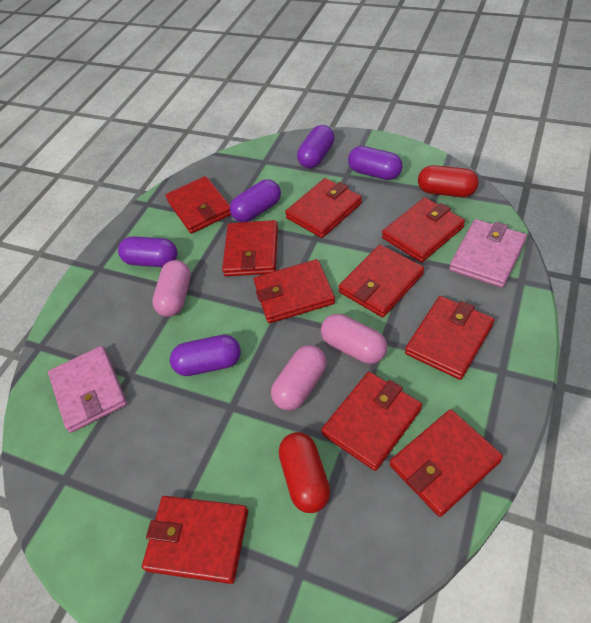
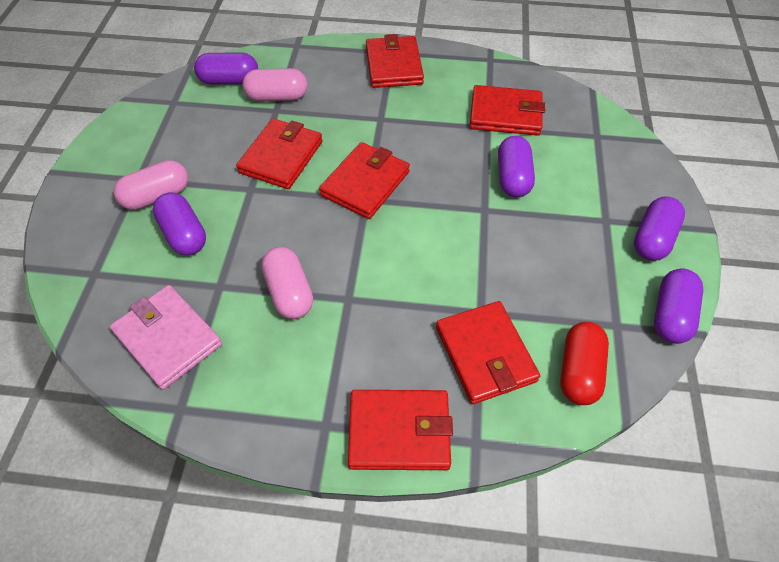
pink wallet: [48,346,127,433] [449,219,527,288] = 2 -> [110,285,222,390] = 1
red capsule: [279,432,330,513] [418,165,479,197] = 2 -> [560,322,609,405] = 1
red wallet: [142,496,248,584] [166,176,231,234] [222,220,278,276] [254,259,335,323] [285,178,362,238] [321,372,422,471] [339,245,424,317] [382,198,465,263] [390,409,503,517] [405,296,494,380] = 10 -> [236,118,323,189] [319,142,410,219] [348,390,453,470] [366,34,424,88] [436,301,540,404] [470,85,545,136] = 6

